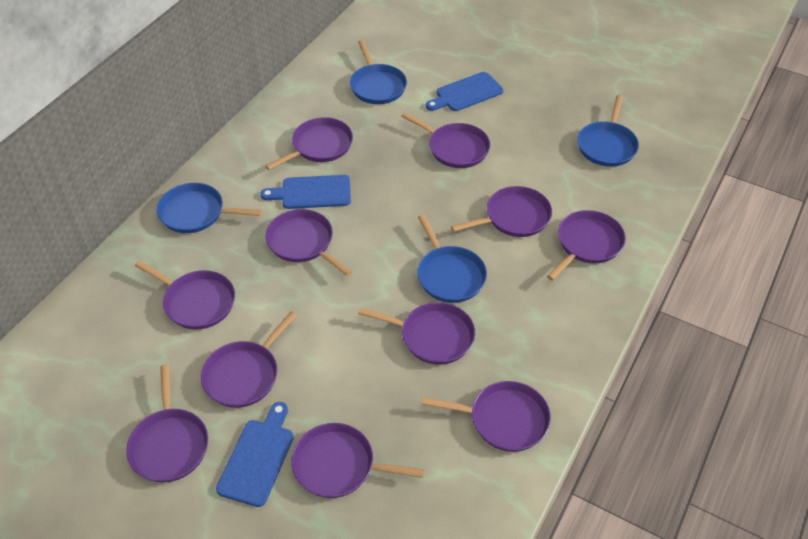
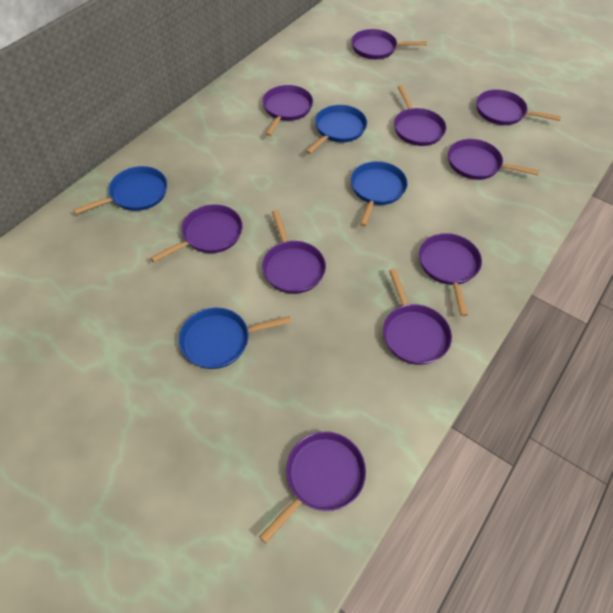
blue cutting board: [216,402,294,507] [260,175,351,209] [426,72,503,111] = 3 -> none = 0
purple pan: [126,365,208,483] [135,260,235,330] [201,311,297,408] [265,117,353,170] [265,209,352,276] [291,423,424,498] [358,302,475,365] [401,112,490,168] [422,381,551,452] [451,186,552,237] [547,210,626,281] = 11 -> [151,204,243,262] [259,431,366,543] [262,85,313,136] [262,210,326,294] [351,29,427,59] [383,269,452,365] [394,85,446,146] [419,233,482,316] [448,139,539,180] [476,89,561,125] = 10

